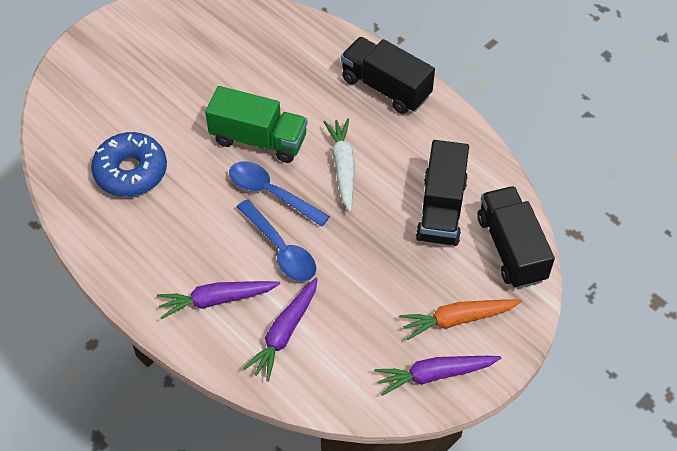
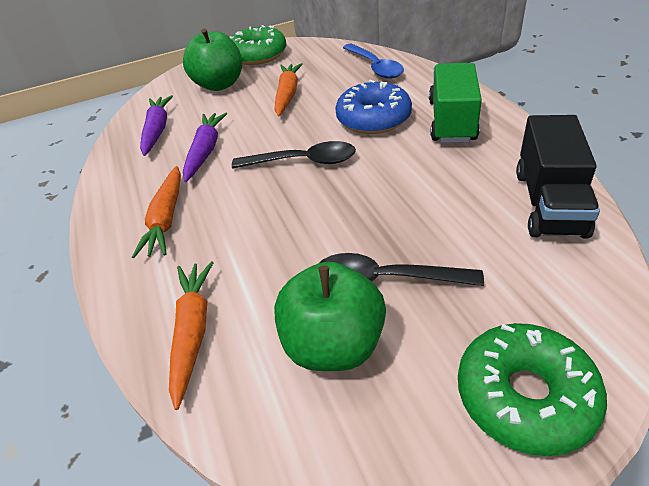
black spoon: none = 0 -> [232,141,356,168] [319,253,484,286] = 2
black truck: [341,37,435,114] [416,140,469,246] [477,186,555,289] = 3 -> [516,115,600,239] = 1
blue spoon: [229,161,330,227] [237,199,316,282] = 2 -> [343,44,404,79] = 1
green apple: none = 0 -> [183,28,242,91] [274,262,386,371] = 2
green donut: none = 0 -> [230,25,286,65] [458,323,607,456] = 2
orange carrot: [399,299,522,340] = 1 -> [132,166,181,258] [169,261,214,410] [274,63,303,116] = 3
purple carrot: [157,281,280,319] [243,277,318,382] [374,356,501,396] = 3 -> [140,95,173,156] [183,112,228,182] = 2
white carrot: [324,119,355,212] = 1 -> none = 0

